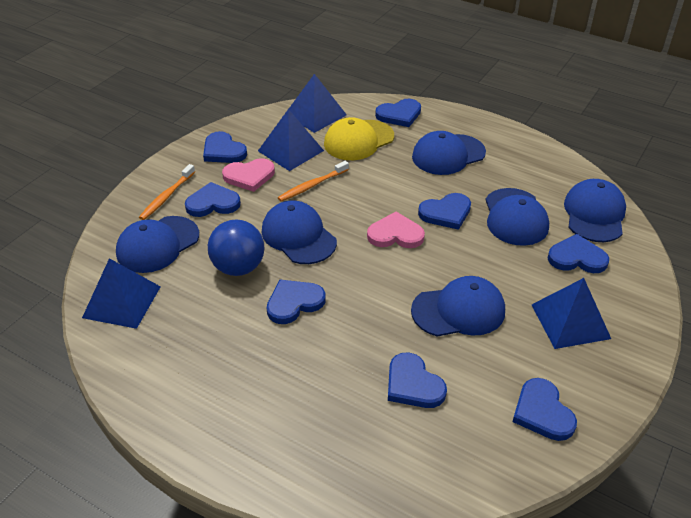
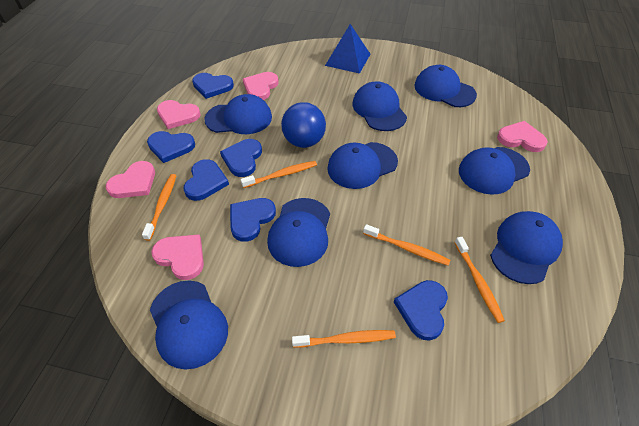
blue cap: [116,216,199,273] [262,201,337,264] [411,276,505,337] [412,131,486,175] [486,188,549,246] [564,179,626,242] = 6 -> [150,280,228,369] [204,94,272,134] [267,198,330,267] [327,142,398,189] [353,81,407,131] [414,65,477,107] [459,147,530,195] [490,211,563,284] = 8
blue heart: [185,182,241,217] [203,131,247,163] [267,279,326,324] [375,99,421,127] [388,352,447,408] [418,193,471,230] [512,378,577,441] [548,234,609,273] = 8 -> [147,131,195,163] [183,159,229,201] [192,73,234,99] [220,139,262,177] [230,198,276,242] [394,280,448,341] = 6
blue pyramid: [82,258,161,329] [258,109,324,171] [289,74,347,133] [532,278,611,349] = 4 -> [325,24,370,74] = 1
orange toothbrush: [139,164,195,220] [278,161,349,201] = 2 -> [142,174,177,241] [241,161,317,188] [292,330,396,348] [363,224,450,265] [455,237,505,323] = 5
pink heart: [222,158,275,192] [367,212,425,248] = 2 -> [106,161,155,198] [151,234,204,280] [157,100,201,129] [243,72,279,100] [497,121,548,152] = 5
yellow cap: [324,117,394,160] = 1 -> none = 0

